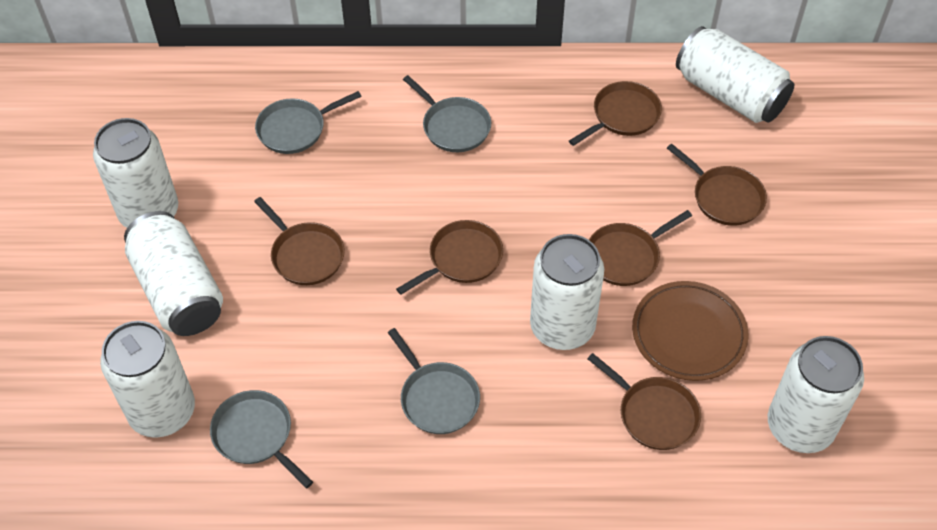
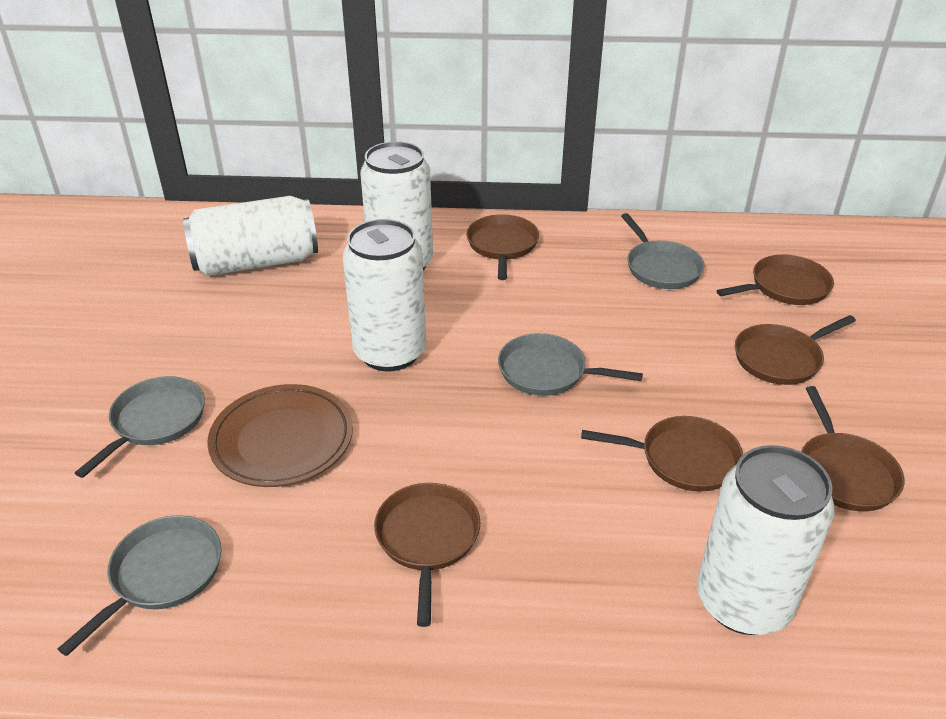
white can: [93,118,178,228] [100,321,195,438] [124,211,223,336] [530,234,604,350] [676,26,794,123] [768,336,864,453] = 6 -> [183,196,318,276] [343,219,426,372] [360,141,433,270] [697,445,835,635] = 4

